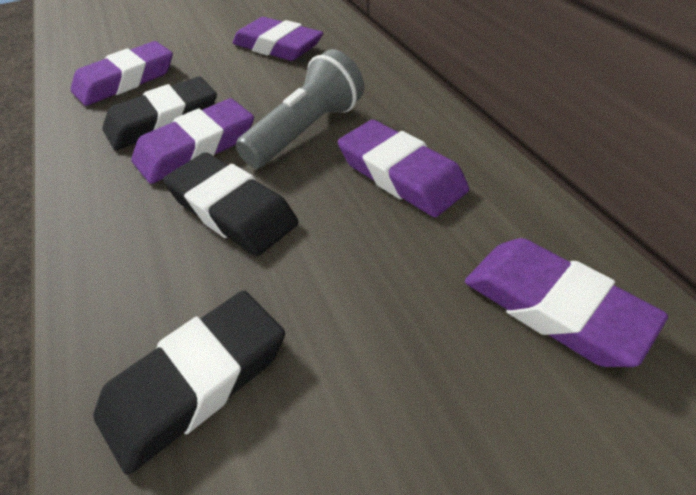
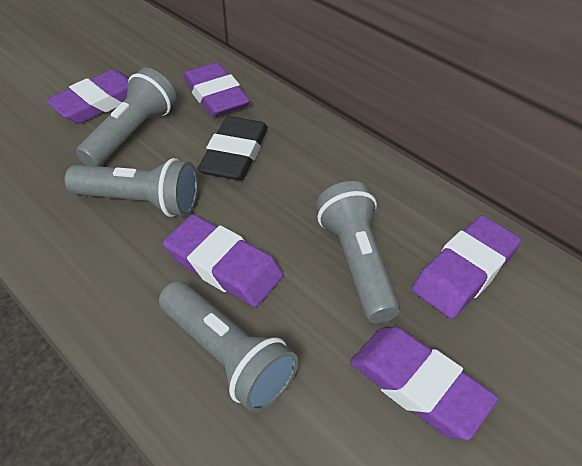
black eraser: [93,290,285,475] [103,77,217,150] [163,152,298,256] = 3 -> [198,116,268,181] = 1
grey flashlight: [236,49,364,168] = 1 -> [64,158,198,217] [76,68,176,167] [159,281,298,412] [316,181,400,323] = 4

